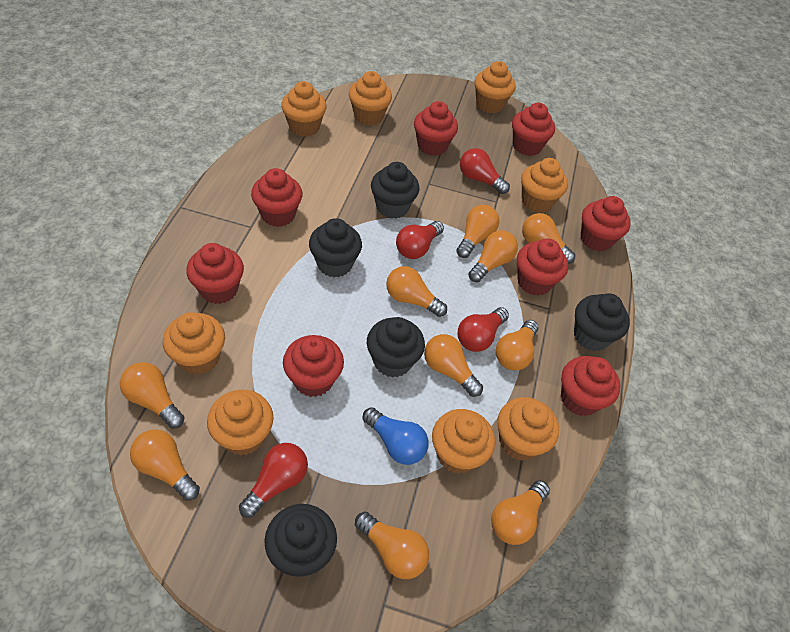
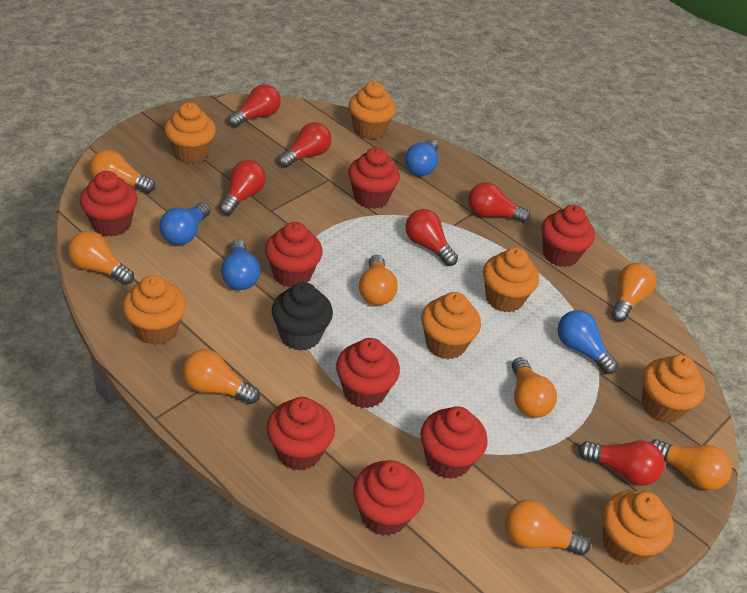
black cupcake: [264,504,337,577] [309,218,362,277] [367,317,425,378] [371,162,419,219] [574,293,630,351] = 5 -> [272,282,333,351] = 1
blue light bulb: [363,407,429,465] = 1 -> [160,202,211,245] [221,240,260,290] [405,139,438,176] [558,310,618,374] = 4
orange cupcake: [163,312,225,375] [207,390,274,456] [281,81,327,137] [349,71,392,126] [432,409,495,474] [475,61,516,113] [497,397,559,461] [521,158,568,213] = 8 -> [123,275,186,345] [164,102,216,164] [349,81,396,139] [421,292,481,359] [483,247,539,312] [603,490,674,565] [642,355,705,423] = 7
orange light bulb: [120,362,185,429] [130,429,200,501] [355,512,429,579] [386,266,447,317] [424,334,483,397] [456,205,499,258] [468,230,518,282] [491,480,550,545] [496,320,539,370] [522,213,575,264] = 10 -> [68,231,134,285] [90,150,155,193] [183,349,260,404] [359,255,398,305] [505,500,591,555] [512,357,557,418] [612,263,656,322] [650,439,732,490] = 8
red light bulb: [239,443,308,518] [396,221,444,259] [458,307,509,352] [460,148,510,194] = 4 -> [219,160,266,215] [228,84,281,127] [278,122,331,168] [406,209,458,266] [468,182,530,223] [578,440,665,486] = 6

